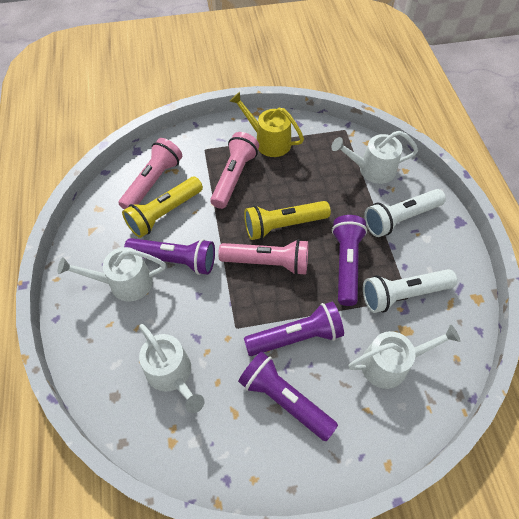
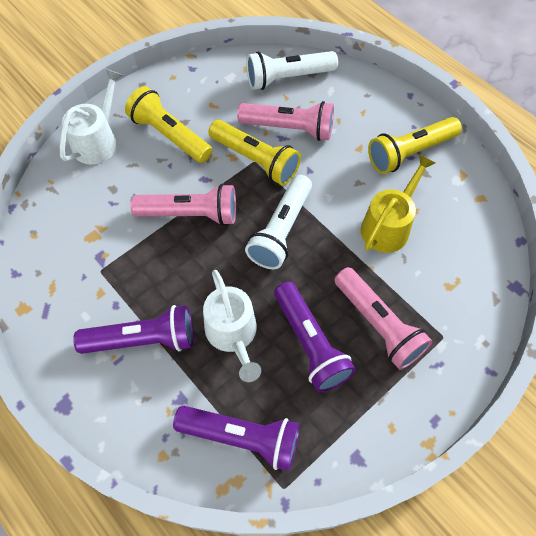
purple flashlight: [124,238,215,275] [238,352,338,441] [244,302,344,356] [332,215,367,306] = 4 -> [73,305,194,354] [173,406,300,471] [274,281,356,392] = 3
white watering can: [58,247,166,301] [139,324,204,413] [331,131,418,184] [348,324,460,389] = 4 -> [60,69,122,165] [203,270,261,382] = 2
yellow flashlight: [122,177,203,238] [244,201,331,240] = 2 -> [125,86,213,163] [208,120,301,186] [368,117,462,174] = 3

